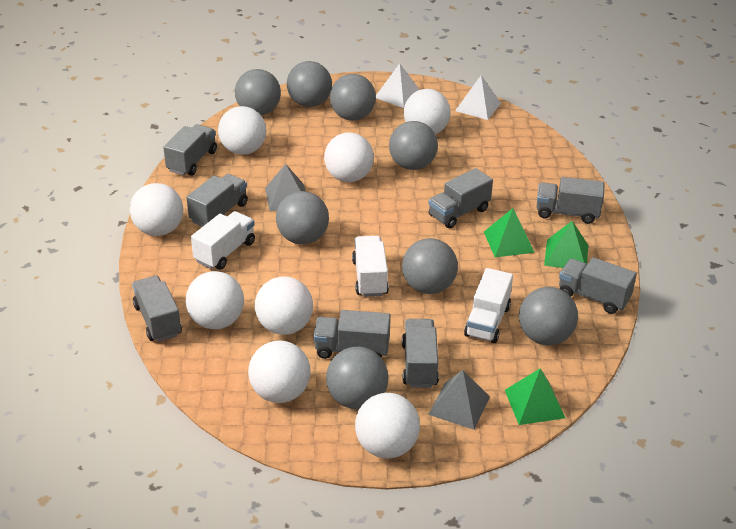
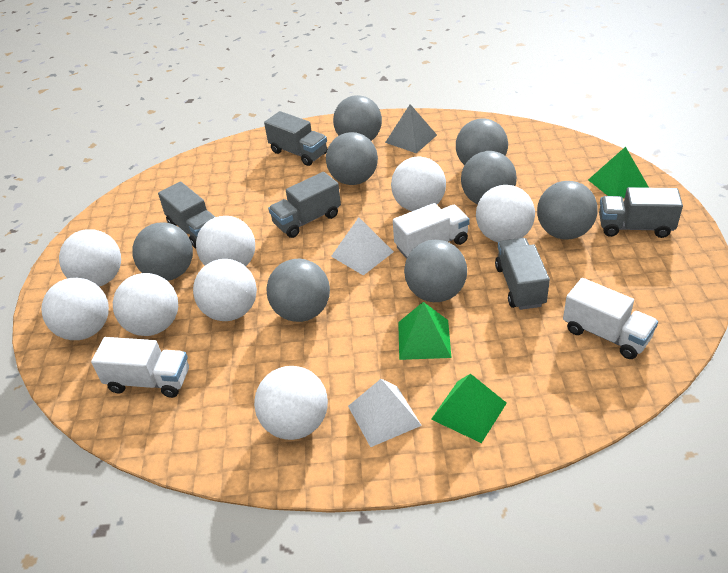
grey pyramid: [265,164,305,211] [428,370,490,430] = 2 -> [385,104,437,153] = 1
grey truck: [132,276,182,342] [163,124,217,176] [187,174,248,227] [314,310,391,359] [402,319,439,388] [428,168,493,228] [536,177,605,224] [559,257,637,314] = 8 -> [158,181,215,248] [264,111,327,166] [268,172,341,238] [495,238,550,310] [599,187,683,238] = 5

